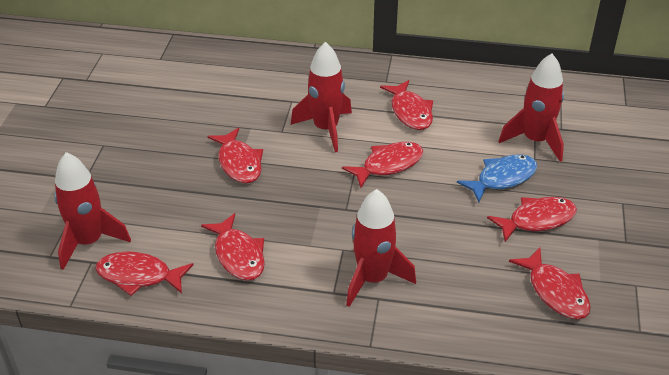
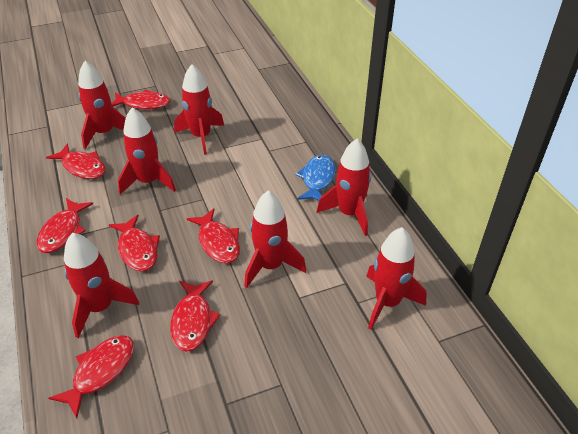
red rocket: [54,152,131,270] [291,42,352,152] [346,189,416,307] [499,53,564,162] = 4 -> [64,233,139,338] [78,61,126,149] [118,107,176,195] [174,64,224,155] [244,190,306,288] [317,139,371,236] [366,227,427,330] = 7

